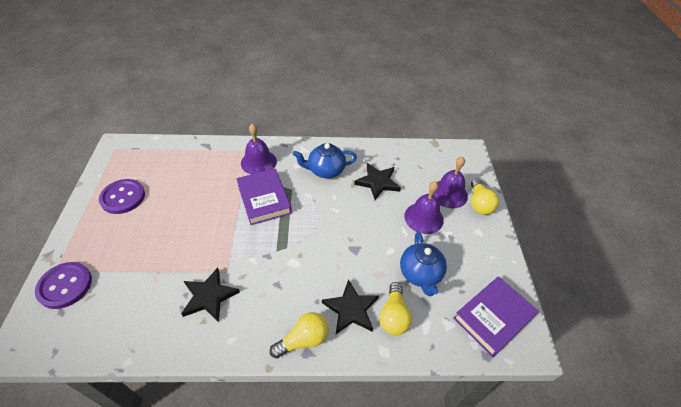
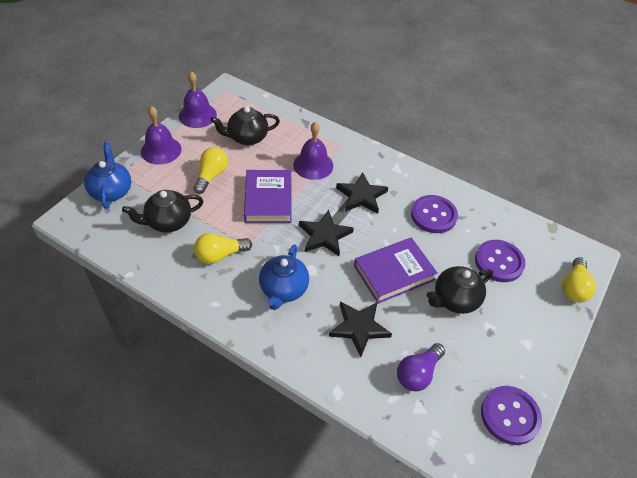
black teapot: none = 0 -> [122,190,203,233] [210,106,280,145] [426,266,493,314] = 3
purple button: [35,262,92,309] [99,179,145,214] = 2 -> [411,195,458,233] [475,240,526,282] [481,386,542,445] = 3
purple light bulb: none = 0 -> [397,343,445,391] = 1

